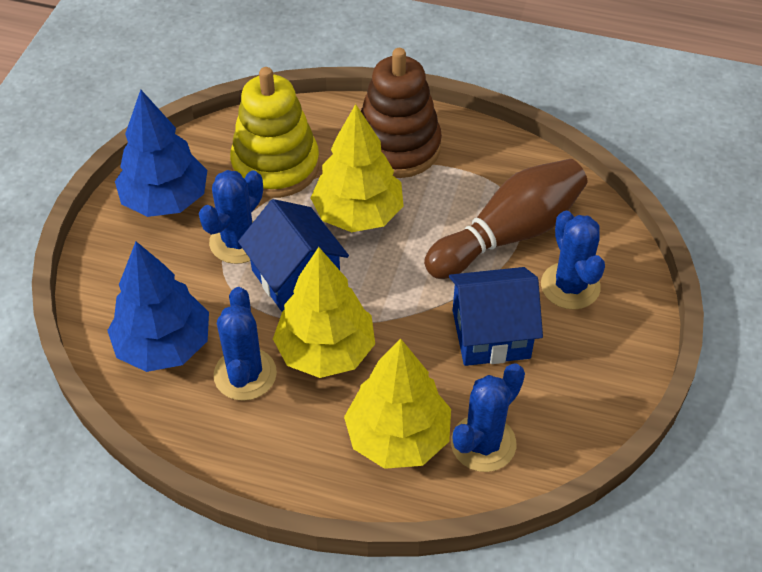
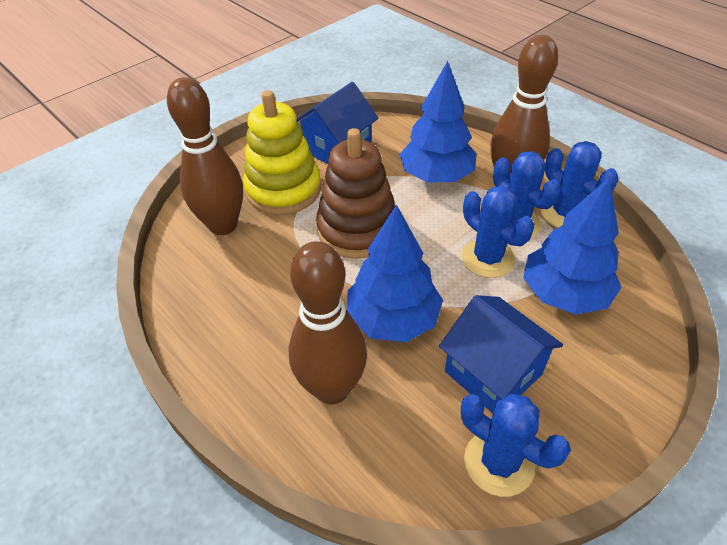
blue tree: [107,241,209,372] [115,90,207,217] = 2 -> [347,204,443,342] [400,61,477,182] [523,177,622,315] = 3
brown bowling pin: [424,159,587,279] = 1 -> [167,77,243,235] [289,241,367,405] [490,35,558,178] = 3
yellow tree: [273,247,375,378] [311,104,404,232] [344,338,451,469] = 3 -> none = 0

